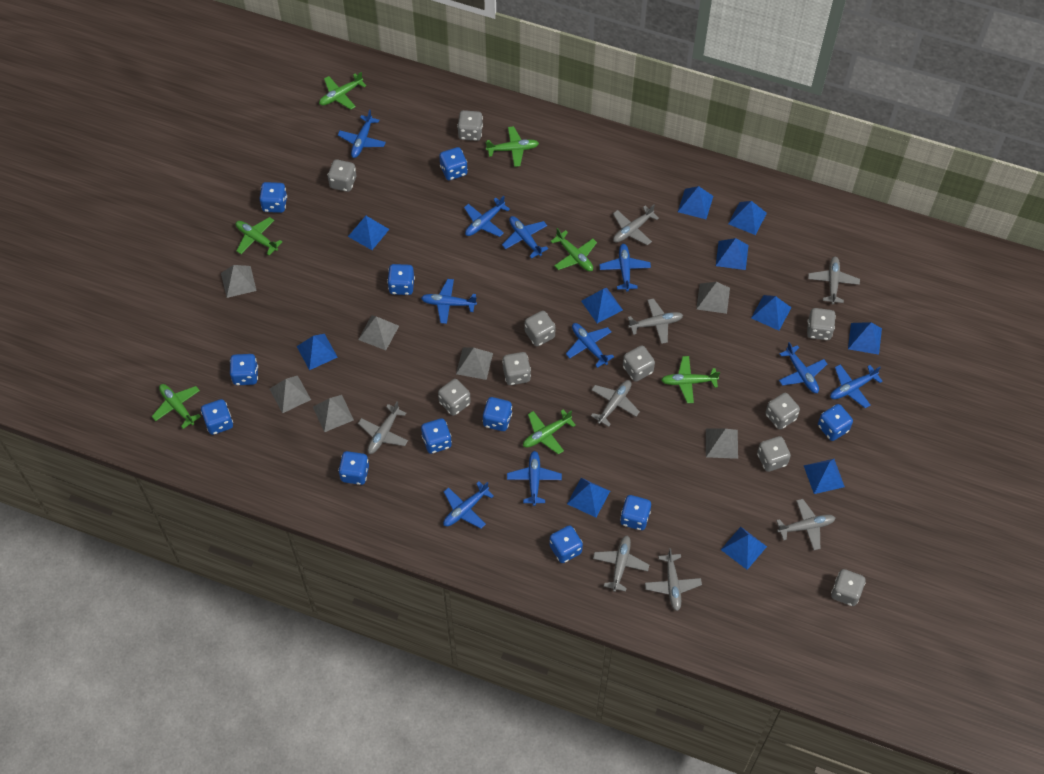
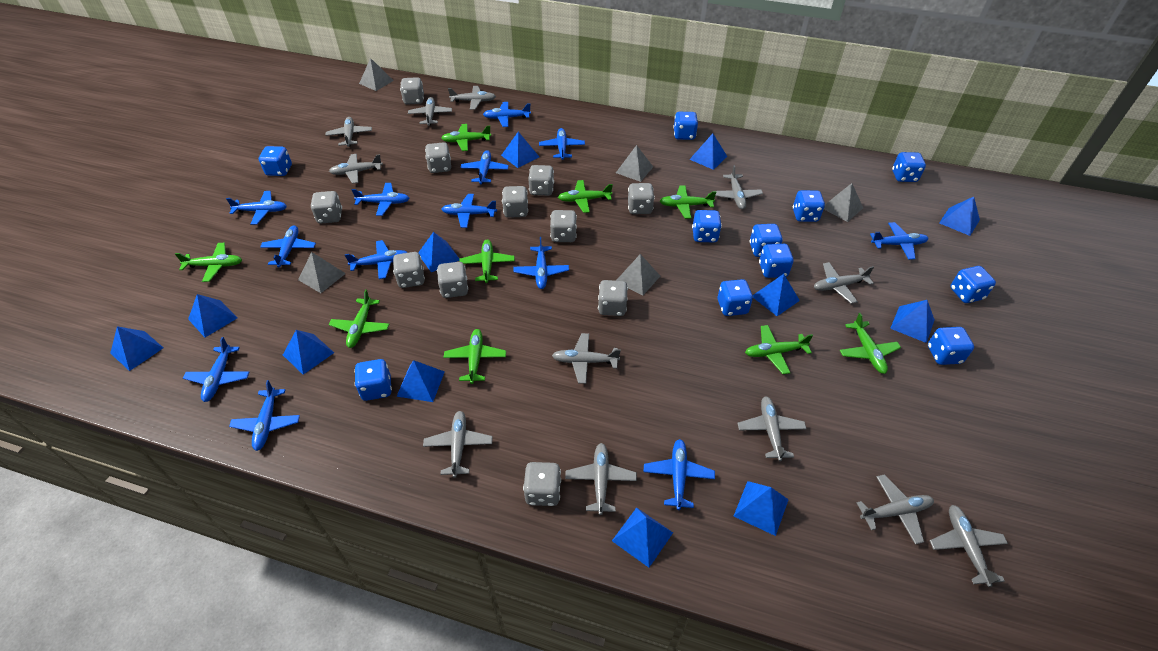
blue plane: [338,110,386,158] [421,279,477,324] [443,482,494,529] [464,196,510,237] [502,216,548,259] [507,451,562,506] [566,323,614,368] [599,244,651,292] [779,342,827,393] [830,364,883,408] = 10 -> [183,337,249,402] [226,191,287,225] [229,380,300,451] [260,225,316,268] [345,240,408,279] [352,183,409,216] [441,194,497,228] [460,150,509,184] [483,102,531,127] [513,237,569,289] [539,128,585,160] [644,439,715,510] [870,222,929,260] = 13
blue pyramid: [297,334,338,370] [348,216,389,250] [567,478,610,517] [581,288,623,323] [678,186,713,219] [716,238,749,270] [721,527,767,570] [728,201,767,235] [751,295,792,331] [804,459,845,494] [848,322,882,355] = 11 -> [110,326,163,371] [188,294,237,337] [283,330,334,375] [396,360,445,402] [418,232,460,272] [501,132,539,168] [612,508,673,568] [689,133,727,170] [734,481,789,536] [753,274,800,316] [890,300,935,343] [939,197,980,236] = 12
green plane: [152,384,201,429] [236,217,282,255] [319,72,366,110] [486,126,539,167] [523,409,576,455] [550,228,597,271] [661,356,720,403] = 7 -> [175,243,242,282] [329,289,389,348] [441,124,491,151] [443,329,506,384] [459,240,515,283] [558,180,613,213] [660,185,716,219] [745,325,813,374] [840,313,901,374] = 9
grey dice: [328,159,356,192] [438,379,471,416] [457,110,483,141] [502,352,531,385] [525,311,556,346] [623,345,655,382] [757,436,791,472] [765,393,800,429] [807,308,836,340] [831,569,866,606] = 10 -> [311,191,342,224] [393,252,425,288] [400,77,424,105] [425,142,451,173] [437,262,468,298] [502,186,528,218] [523,462,561,506] [528,165,554,196] [550,210,577,242] [598,280,628,316] [628,183,655,214] = 11
grey plane: [358,401,408,454] [591,380,640,427] [593,535,649,592] [613,205,659,245] [628,298,683,344] [645,548,702,611] [776,499,835,550] [808,257,860,304] = 8 -> [326,117,372,147] [329,154,383,184] [408,97,452,126] [423,411,493,478] [448,86,496,110] [552,333,621,384] [565,443,637,515] [715,165,763,209] [738,396,807,461] [814,262,874,304] [857,474,934,544] [930,505,1008,587] = 12
grey pyramid: [221,265,257,298] [270,376,311,413] [313,395,354,432] [358,315,399,350] [456,348,493,380] [696,282,730,314] [706,429,738,459] = 7 -> [298,252,346,293] [359,58,394,91] [616,145,653,182] [616,254,660,296] [824,183,863,222] = 5

